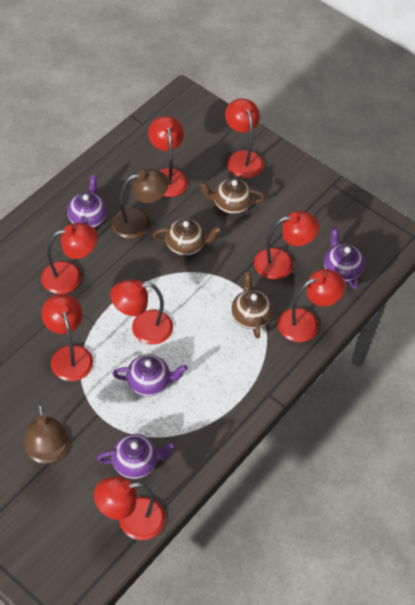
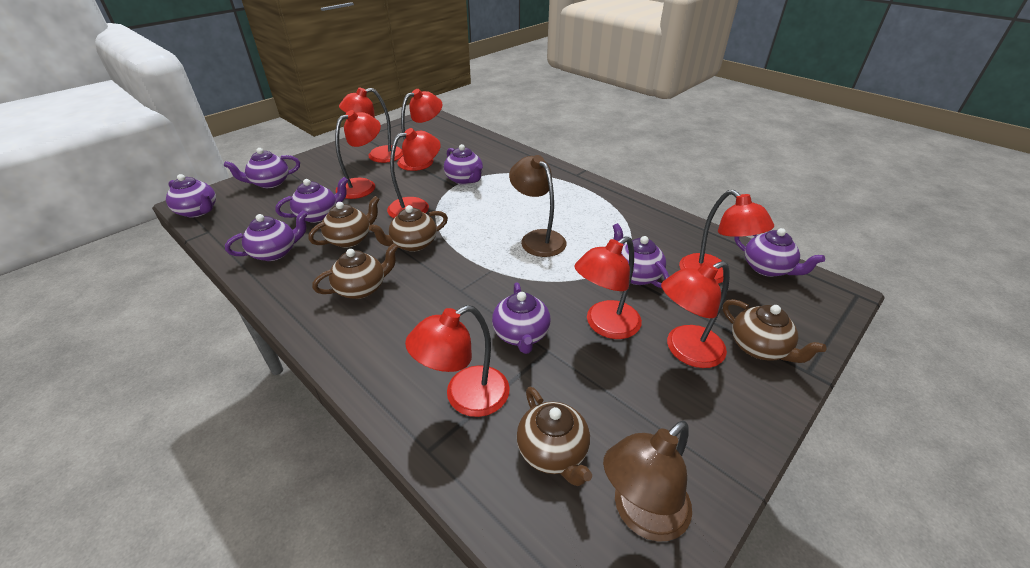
brown teapot: [153,219,222,256] [199,179,265,214] [231,271,273,339] = 3 -> [308,196,380,248] [312,243,398,299] [369,205,448,252] [517,387,592,486] [723,299,827,363] = 5
purple teapot: [67,175,107,228] [97,434,176,479] [112,355,187,396] [324,227,365,289] = 4 -> [166,174,216,218] [224,148,300,188] [225,210,308,261] [275,177,348,223] [444,144,483,185] [492,282,551,354] [613,223,670,288] [734,228,825,277] = 8

